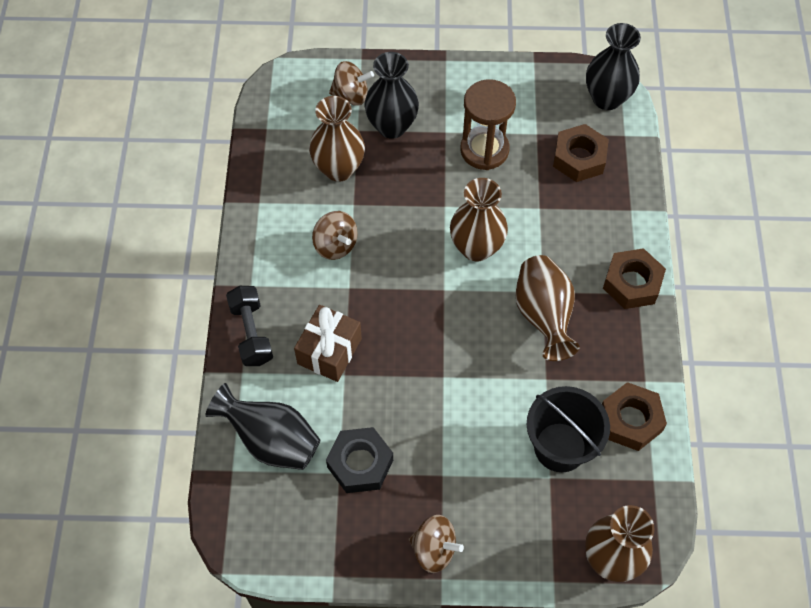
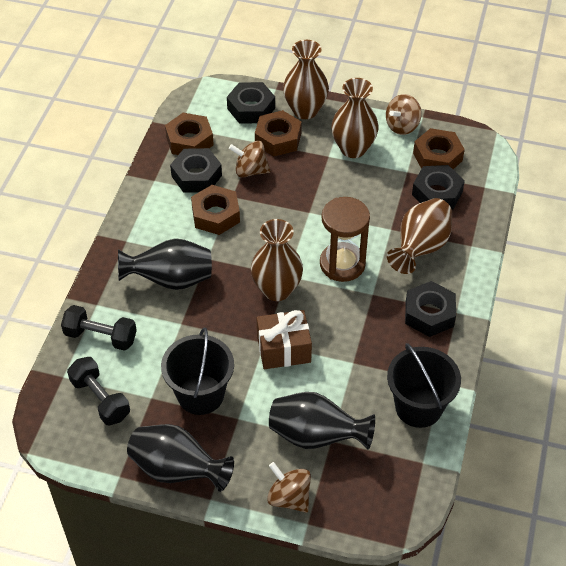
black bucket: [527,386,610,472] = 1 -> [161,327,234,415] [387,343,461,428] = 2
black dumbbell: [226,286,273,366] = 1 -> [61,305,137,351] [67,357,130,426] = 2
black nut: [326,427,393,493] = 1 -> [170,148,222,193] [227,82,275,124] [405,281,456,337] [412,165,465,210] = 4
brown nut: [553,124,609,182] [602,382,667,451] [603,248,666,309] = 3 -> [165,113,214,155] [191,185,240,235] [255,110,302,157] [413,128,465,169] = 4

